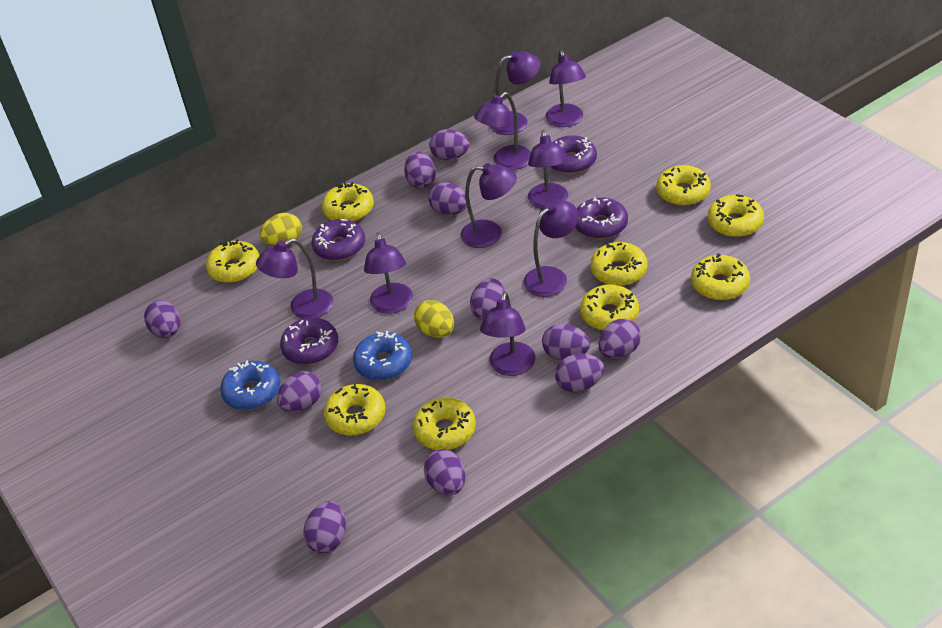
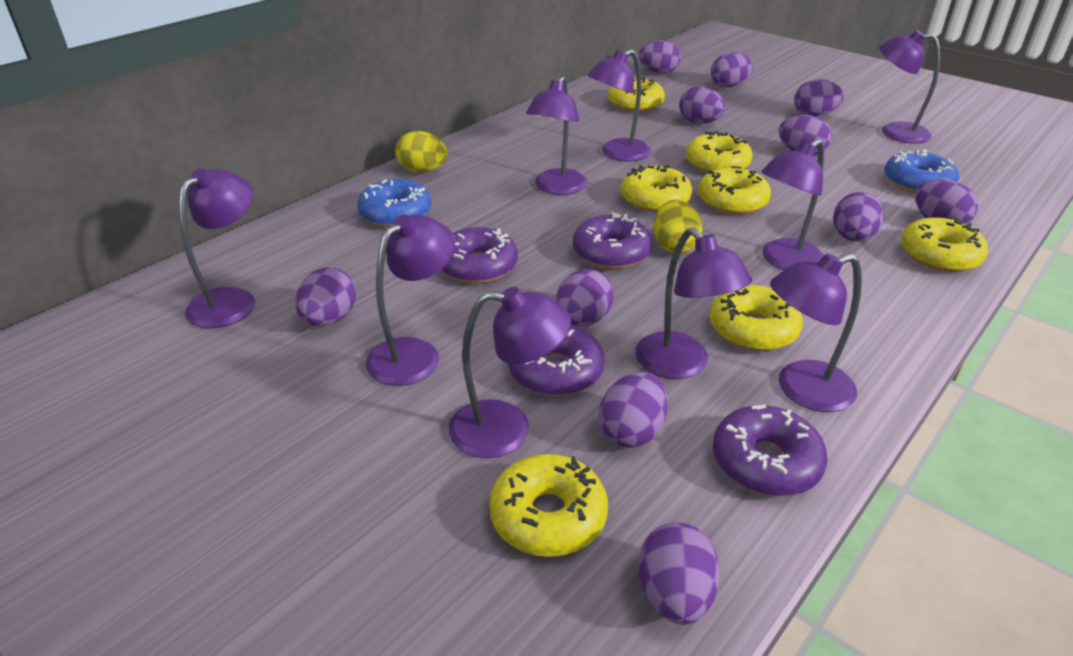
yellow donut: [206,240,260,283] [322,182,374,222] [324,384,385,436] [413,398,476,450] [580,284,639,330] [590,242,648,286] [656,165,711,206] [691,254,750,300] [708,194,764,237] = 9 -> [489,454,608,557] [608,77,665,112] [621,165,692,212] [686,131,753,173] [698,166,771,214] [709,285,803,351] [901,217,988,272] = 7

